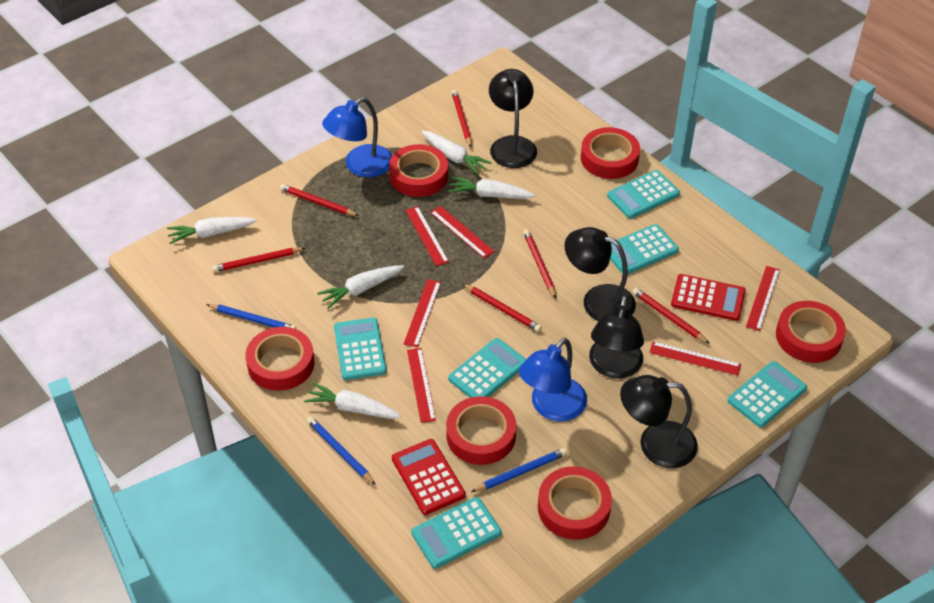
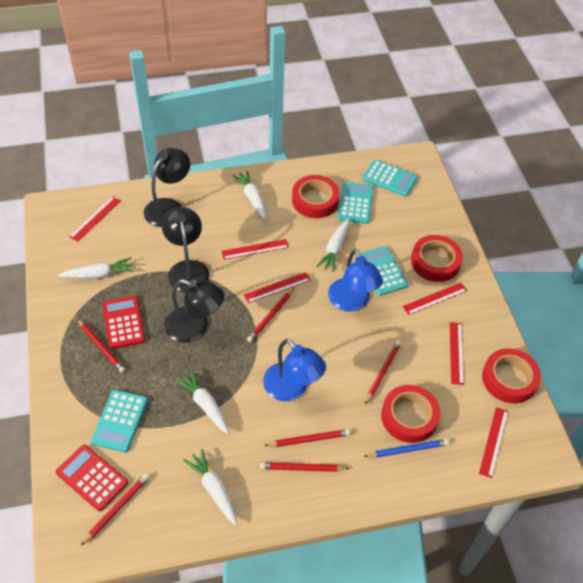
black lamp: [489,69,537,168] [564,227,636,321] [589,295,644,379] [620,375,698,468] = 4 -> [144,148,190,227] [162,207,209,293] [164,279,224,343] = 3
blue pencil: [206,304,296,329] [307,416,376,485] [471,448,567,492] = 3 -> [364,439,449,458] = 1
red tape: [246,327,314,391] [389,144,448,197] [446,396,516,465] [538,466,612,540] [581,127,640,179] [776,301,846,363] = 6 -> [292,175,340,218] [381,385,440,443] [411,235,463,282] [482,348,541,403] = 4
turquoise calculator: [334,318,387,380] [411,497,502,569] [448,338,526,398] [607,170,680,219] [610,224,679,274] [727,361,807,427] = 6 -> [91,390,148,453] [338,182,373,224] [360,246,408,296] [362,160,418,197] = 4

